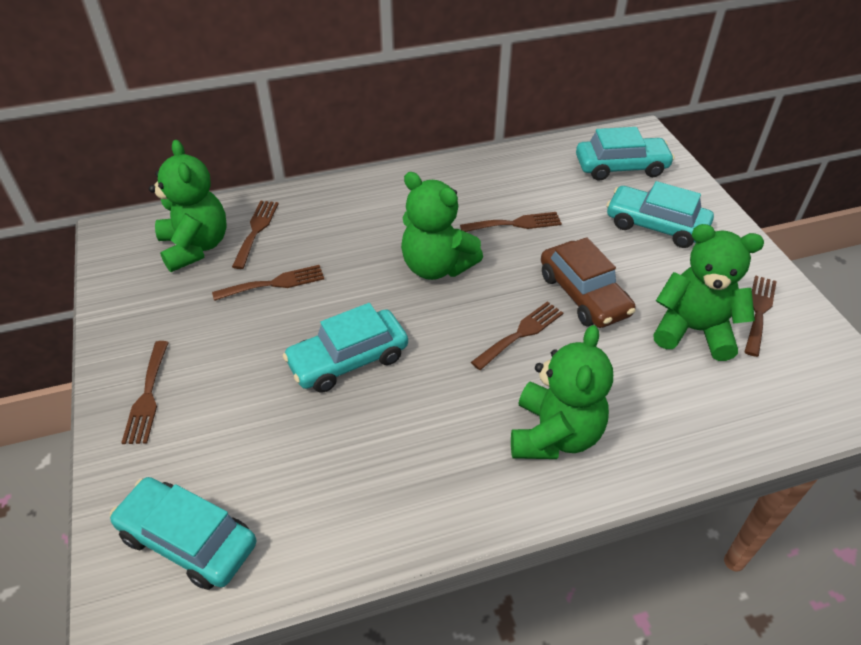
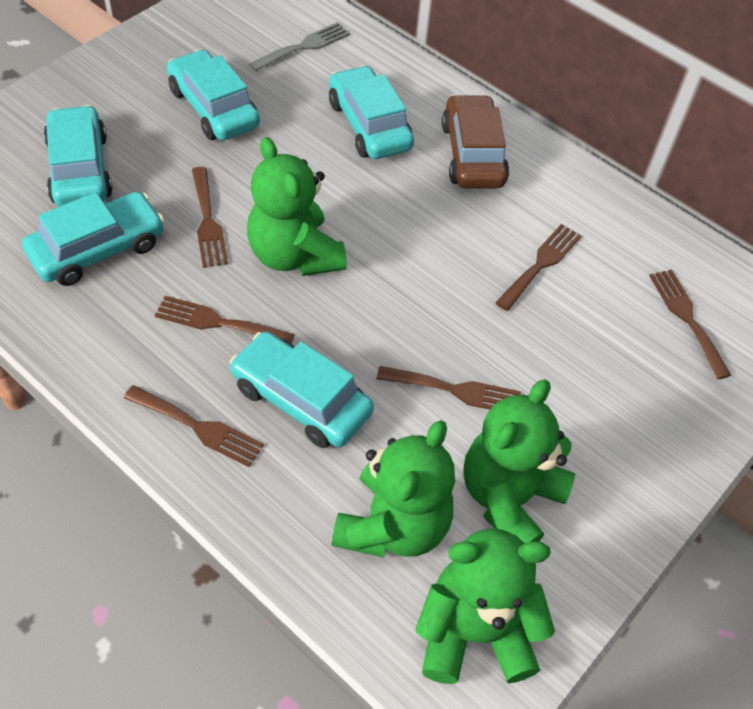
grey fork: none = 0 -> [249,22,350,72] = 1
turquoise car: [110,477,256,590] [283,303,408,393] [576,127,675,181] [606,181,714,248] = 4 -> [22,192,164,286] [44,105,113,207] [167,49,260,140] [230,331,374,448] [329,65,414,159] = 5

